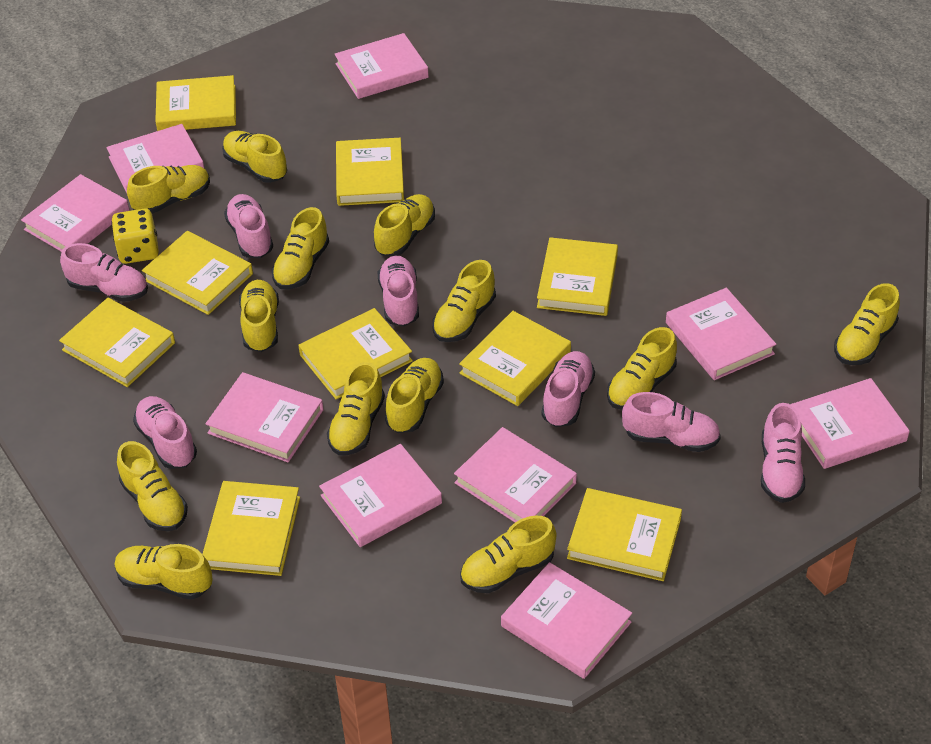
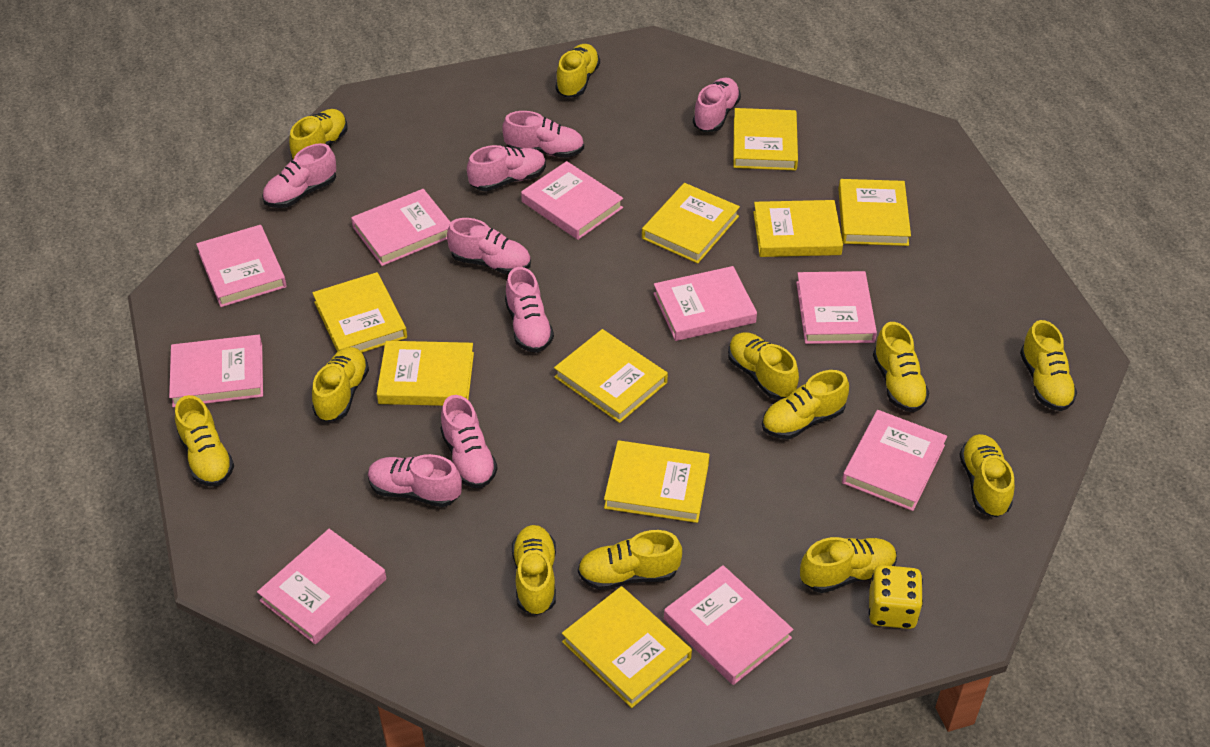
pink shoe: [60,243,148,302] [133,396,197,469] [224,194,273,258] [378,256,419,327] [541,351,595,427] [622,392,721,452] [761,403,805,503] = 7 -> [262,143,336,208] [368,454,462,507] [440,395,498,488] [447,218,531,275] [467,145,546,191] [502,111,584,158] [505,267,554,353] [693,78,741,132] = 8
yellow shoe: [115,544,213,600] [117,441,188,531] [127,165,210,214] [222,131,287,183] [239,280,279,352] [272,207,329,289] [327,362,385,456] [374,194,435,256] [385,358,444,433] [432,260,496,342] [460,516,556,593] [607,327,677,410] [834,283,900,365] = 13 -> [175,395,234,487] [289,109,348,159] [312,347,369,422] [512,525,556,615] [556,44,600,98] [578,530,682,590] [728,332,799,399] [762,370,849,439] [800,537,897,593] [873,322,929,412] [959,434,1015,517] [1020,320,1077,411] = 12

